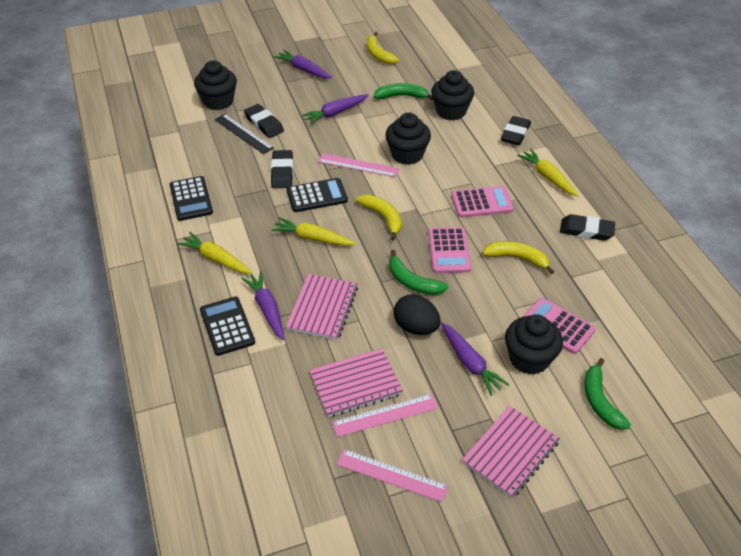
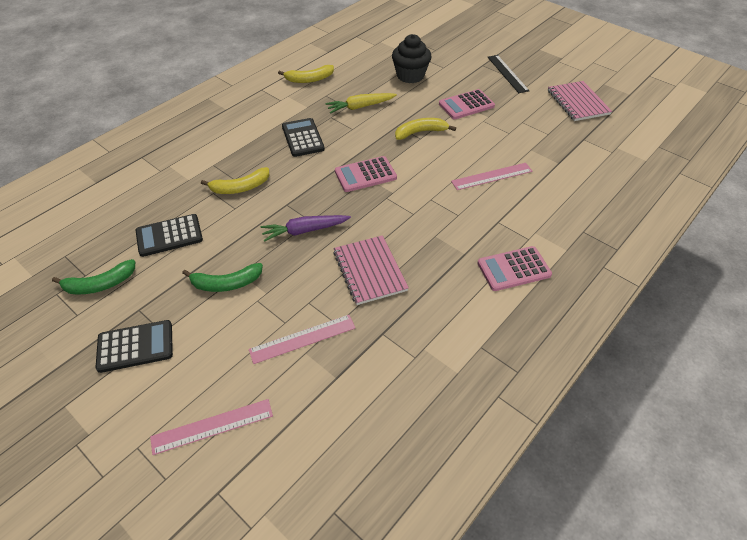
black cupcake: [194,60,237,110] [385,113,431,165] [431,70,474,120] [505,314,563,375] = 4 -> [392,34,432,83] = 1
black egg: [394,294,441,335] = 1 -> none = 0
black eraser: [244,104,284,138] [271,150,293,188] [501,116,531,145] [560,214,615,241] = 4 -> none = 0
green banana: [374,83,433,100] [389,250,448,295] [584,358,631,430] = 3 -> [52,259,135,294] [182,263,263,292] = 2
pink notebook: [286,274,358,340] [310,349,403,417] [462,406,560,498] = 3 -> [333,235,409,305] [548,81,612,121] = 2
purple carrot: [241,271,285,340] [273,50,332,79] [301,94,369,125] [440,322,510,396] = 4 -> [261,215,351,242] = 1
yellow carrot: [177,232,252,274] [271,217,356,246] [517,149,579,197] = 3 -> [326,93,397,113] = 1

